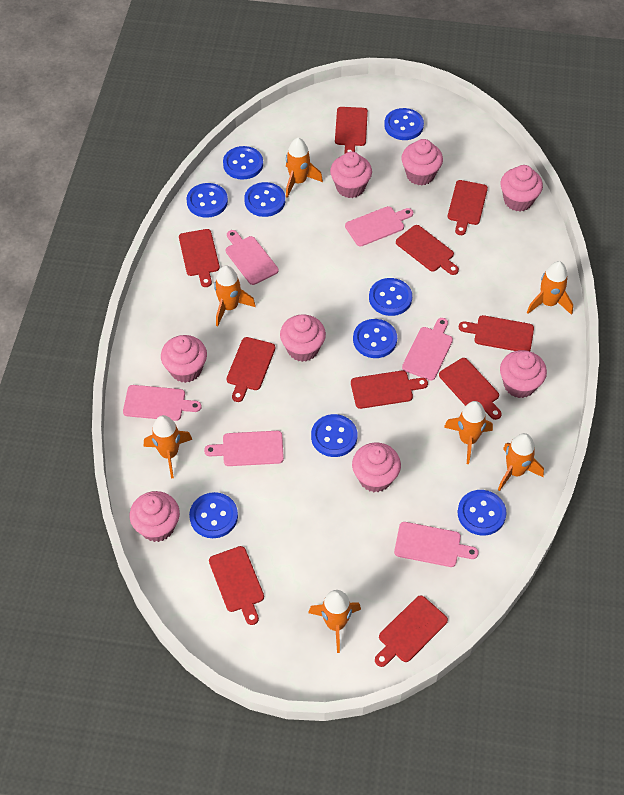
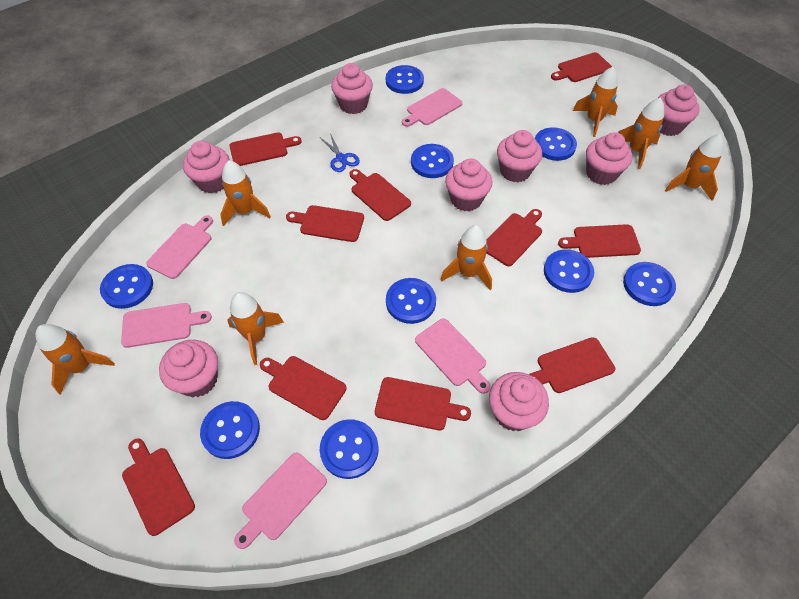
blue scissors: none = 0 -> [321,133,360,172] = 1
pink cutting board: [123,385,202,421] [204,431,284,466] [226,230,279,285] [345,206,413,246] [394,522,478,567] [402,318,453,380] = 6 -> [121,303,212,348] [146,215,213,279] [234,453,327,549] [402,88,462,127] [415,319,491,394] = 5

